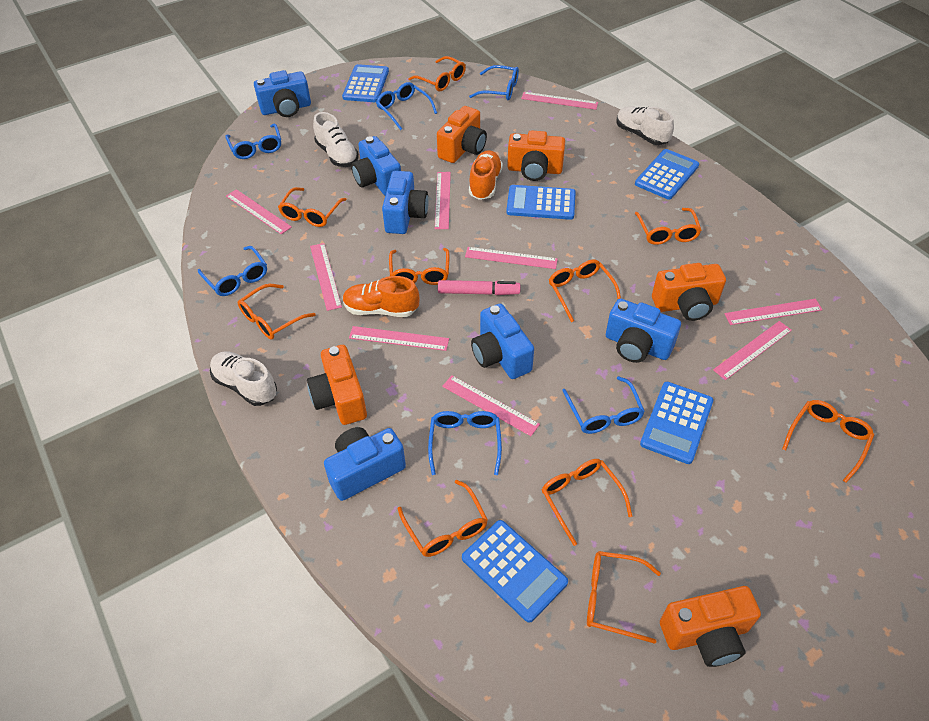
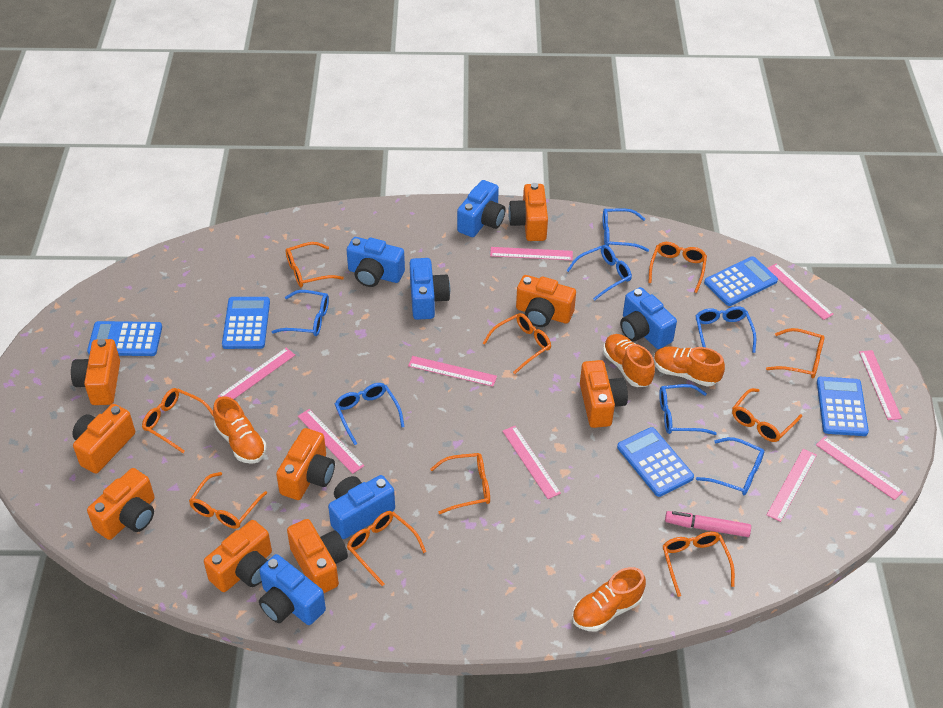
blue glasses: [198,246,267,296] [225,123,281,159] [376,82,437,130] [428,411,502,475] [469,65,519,100] [562,376,645,434] = 6 -> [272,290,329,336] [335,383,405,445] [566,245,632,300] [603,208,649,252] [659,384,717,435] [696,306,756,353] [696,437,765,495] = 7
orange camera: [307,345,367,425] [437,106,487,163] [507,130,565,181] [652,263,726,321] [660,586,761,667] = 5 -> [71,339,120,405] [72,404,135,473] [87,468,154,540] [204,520,272,592] [276,428,335,500] [287,519,348,593] [508,183,548,241] [516,275,576,327] [580,360,628,428] = 9
orange shoe: [343,276,419,317] [469,150,503,200] = 2 -> [213,396,267,464] [572,567,646,632] [603,334,655,387] [654,346,725,387] = 4
white shoe: [210,352,277,406] [313,112,359,167] [616,106,674,145] = 3 -> none = 0

